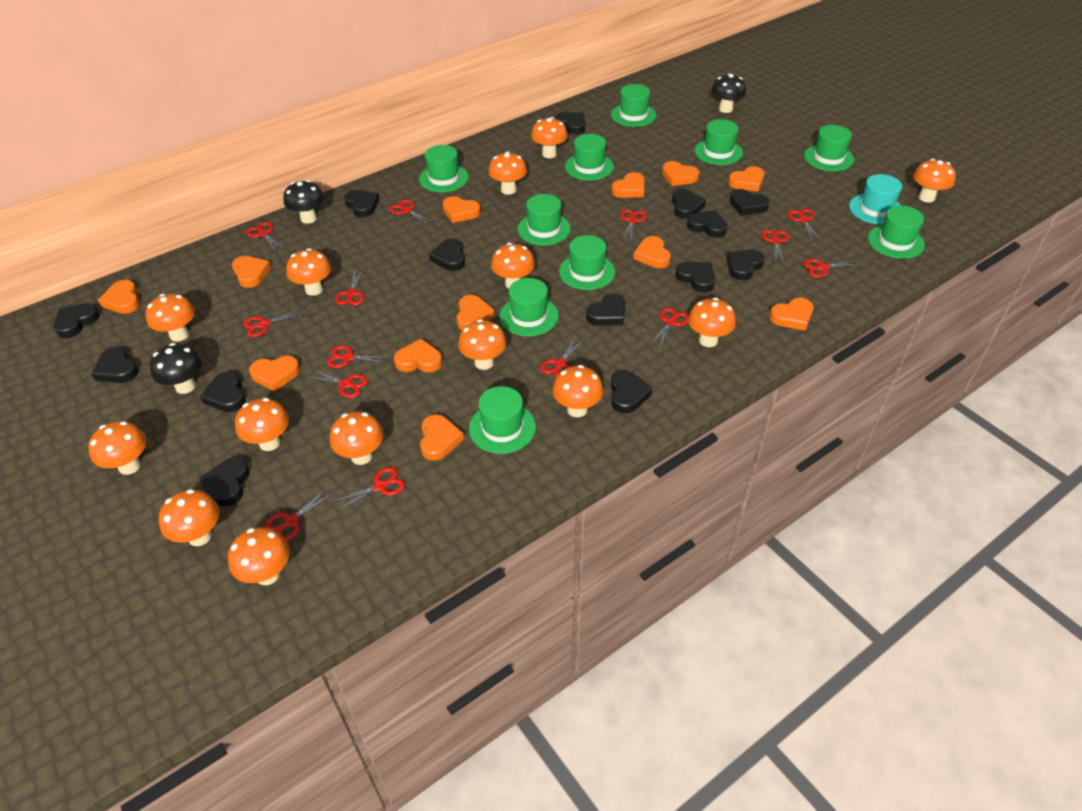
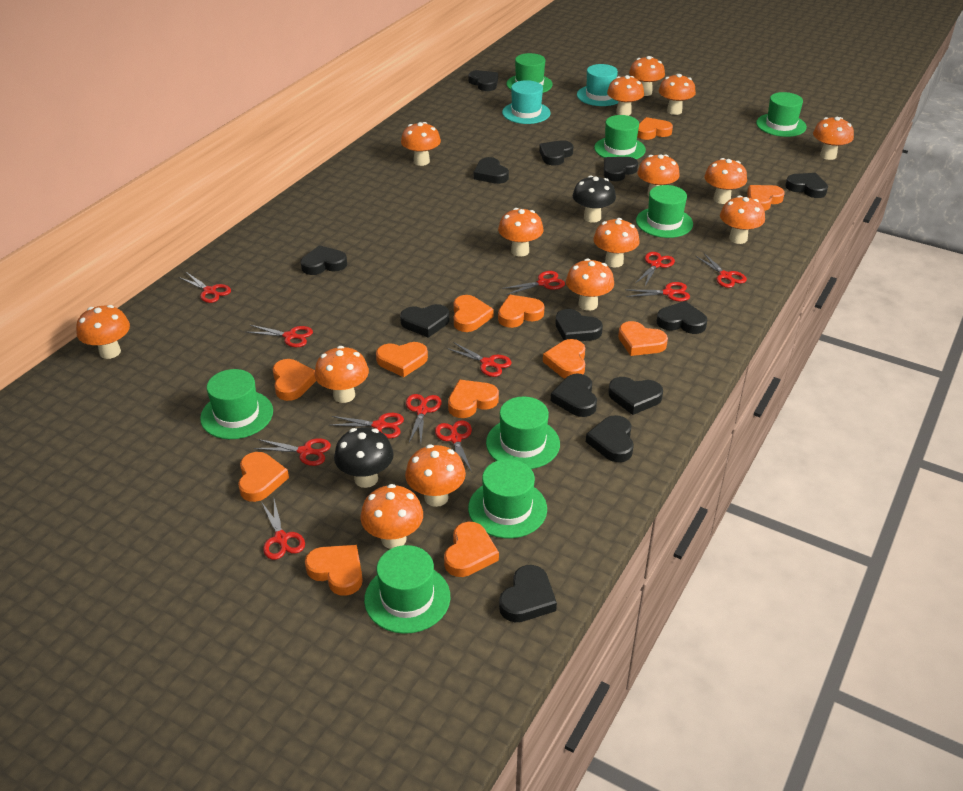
black heart: [53,303,100,338] [92,347,138,383] [200,371,246,412] [200,457,250,507] [344,190,379,217] [429,238,465,271] [555,112,585,134] [586,293,625,326] [611,371,652,414] [672,189,706,219] [675,261,715,292] [687,210,728,238] [726,250,765,280] [730,189,770,216] = 14 -> [301,245,347,275] [400,304,450,338] [469,70,498,91] [474,157,509,184] [499,565,557,622] [539,140,573,165] [551,374,597,417] [556,309,603,341] [586,415,634,462] [604,157,638,181] [608,377,663,415] [657,301,707,334] [785,173,828,198] = 13
black mushroom: [150,343,202,394] [283,180,324,224] [711,73,746,113] = 3 -> [334,427,394,488] [573,175,616,222] = 2
green hat: [419,145,469,192] [469,386,536,454] [499,278,559,336] [518,194,571,245] [559,235,615,290] [565,134,614,181] [611,84,656,127] [694,119,743,165] [804,125,854,171] [868,206,925,259] = 10 -> [200,369,273,439] [364,545,450,634] [468,459,547,538] [486,397,560,469] [507,53,553,93] [594,115,646,159] [636,185,693,238] [756,92,807,137] = 8
orange mushroom: [88,421,146,475] [146,294,195,342] [159,489,219,546] [228,527,290,585] [235,398,289,451] [286,248,331,296] [330,411,383,465] [458,319,507,370] [488,151,527,195] [491,243,535,289] [531,117,568,158] [552,365,603,417] [688,298,736,347] [913,159,956,203] = 14 -> [76,305,130,359] [315,346,369,403] [360,484,423,549] [401,122,441,166] [405,445,466,507] [498,208,544,256] [566,258,614,311] [593,218,640,268] [607,75,644,116] [629,56,665,96] [637,154,680,197] [659,74,696,115] [704,158,747,204] [720,195,765,244] [813,117,854,160] = 15
red scissors: [243,308,305,337] [246,222,285,252] [265,487,334,541] [305,369,368,398] [327,345,392,368] [333,467,405,512] [335,268,364,305] [389,199,435,225] [540,337,585,377] [620,209,647,241] [650,308,689,348] [761,230,789,265] [788,209,821,241] [803,259,860,278] = 14 -> [178,272,231,303] [247,325,313,347] [254,438,331,466] [262,499,305,560] [331,413,404,439] [406,394,442,442] [435,420,472,472] [447,342,512,377] [502,271,565,295] [627,282,690,302] [636,252,675,286] [696,252,747,288] = 12
turquoise hat: [849,174,902,225] = 1 -> [502,80,551,124] [577,64,618,106] = 2

